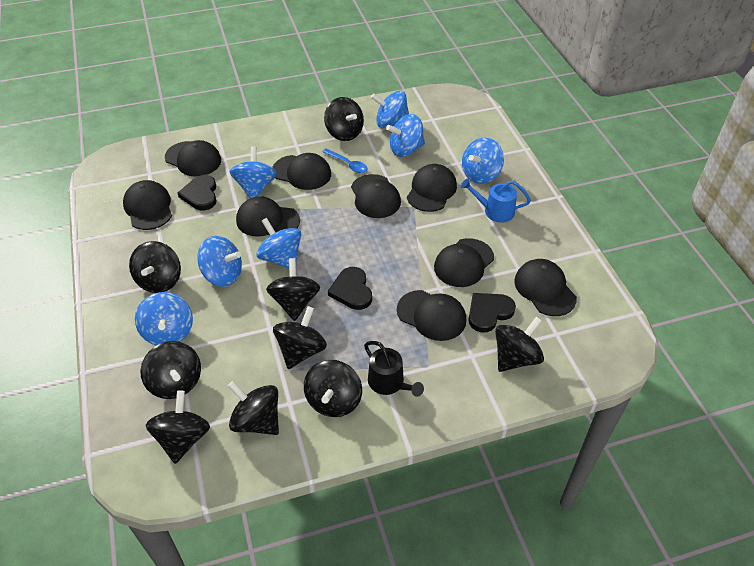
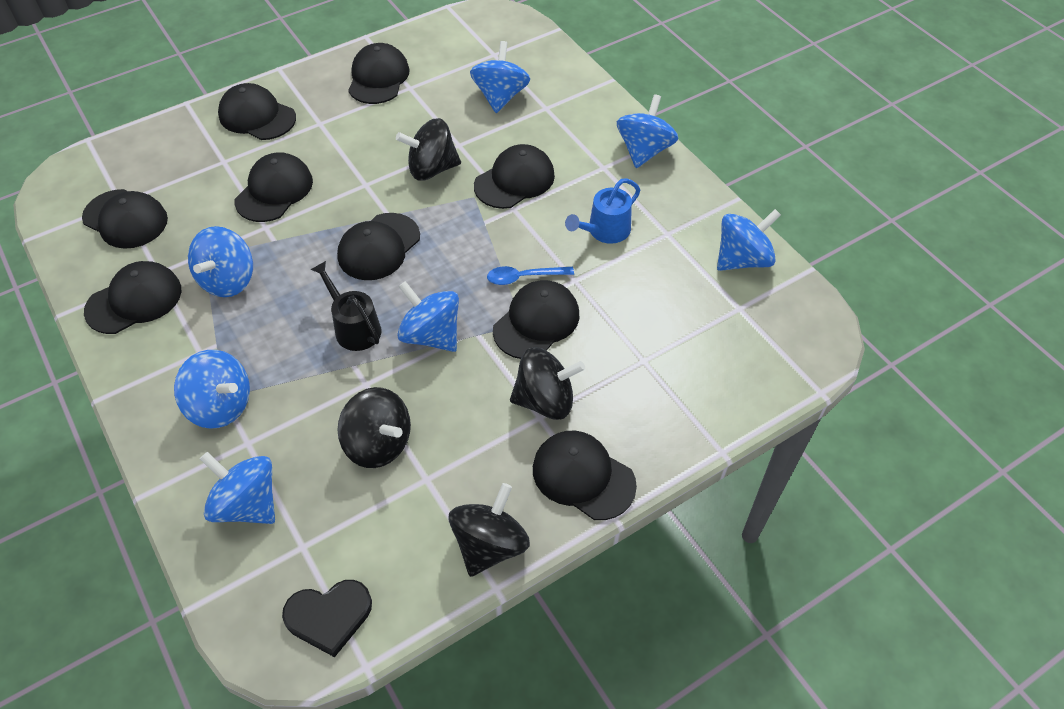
black heart: [178,175,217,210] [328,267,372,310] [468,293,516,332] = 3 -> [282,580,372,657] = 1
black spinning top: [129,241,181,293] [140,341,201,399] [146,390,210,464] [228,381,279,435] [266,258,320,321] [273,306,327,369] [304,360,362,417] [324,97,364,141] [495,317,544,372] = 9 -> [337,387,411,468] [396,118,461,181] [449,483,530,577] [510,347,585,420] = 4

